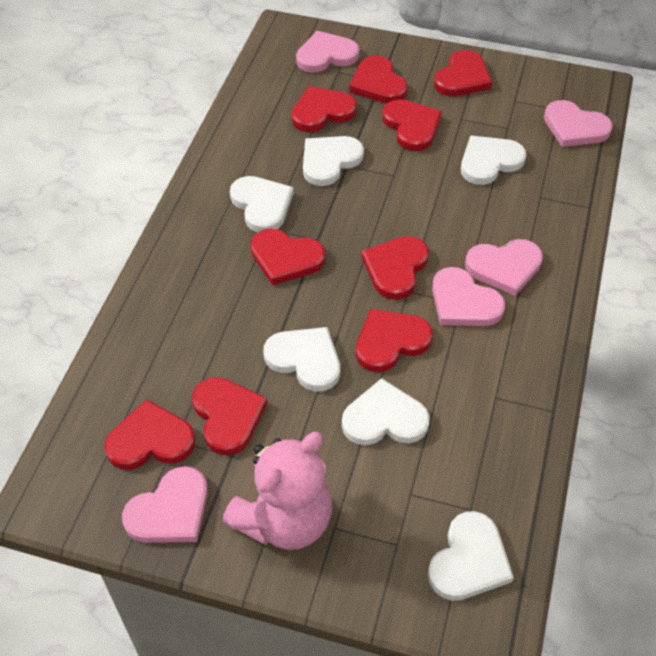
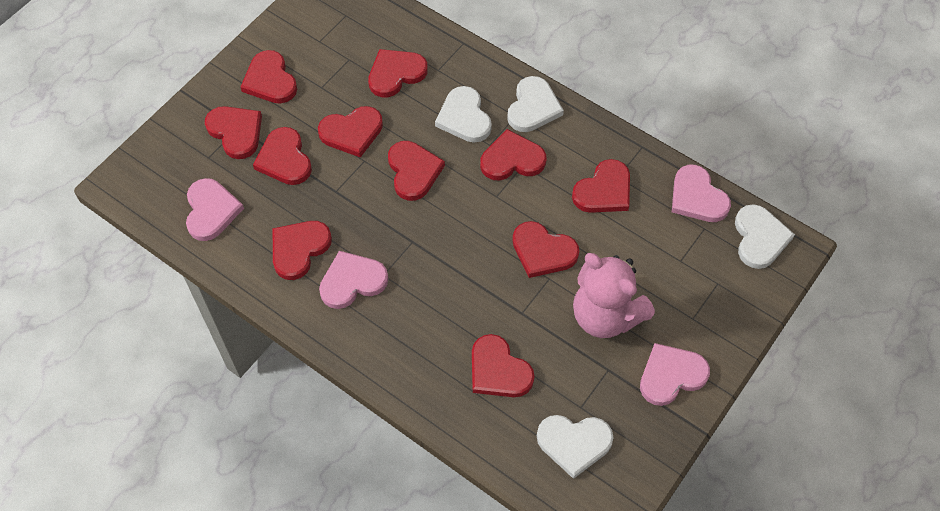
pink heart: [122,466,208,543] [296,31,360,73] [432,267,505,326] [465,239,543,296] [544,100,613,147] = 5 -> [186,178,244,241] [319,251,388,309] [640,343,710,406] [672,165,731,222] = 4
red heart: [104,399,195,470] [192,377,267,455] [251,228,326,285] [291,86,357,132] [349,55,408,103] [356,309,433,372] [361,236,429,300] [382,99,442,151] [434,50,492,96] = 9 -> [205,106,262,159] [241,50,297,104] [253,127,312,185] [273,221,332,280] [318,106,383,158] [368,49,428,97] [388,141,445,201] [472,334,534,397] [480,129,546,180] [512,221,579,278] [572,159,630,213] = 11
white heart: [230,176,294,232] [263,327,340,392] [303,136,364,186] [342,378,430,446] [428,511,514,601] [461,136,526,185] = 6 -> [435,86,492,143] [507,76,564,132] [537,415,614,479] [735,204,795,269] = 4

